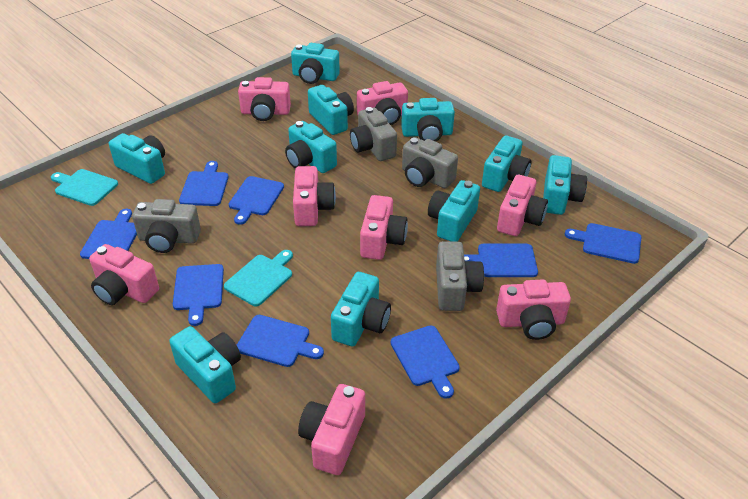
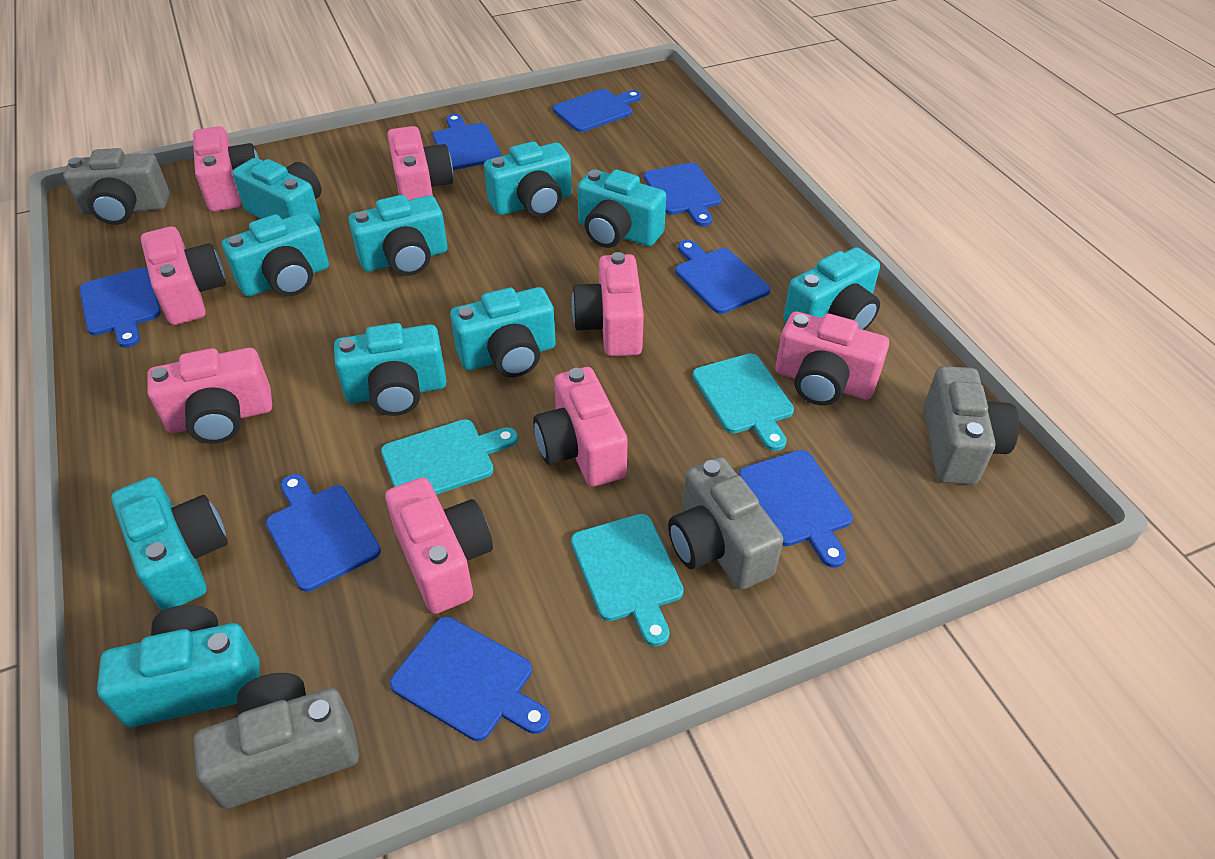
turquoise cutting board: [51,169,118,206] [224,250,293,306] = 2 -> [381,419,518,495] [571,514,684,647] [692,353,794,451] = 3

